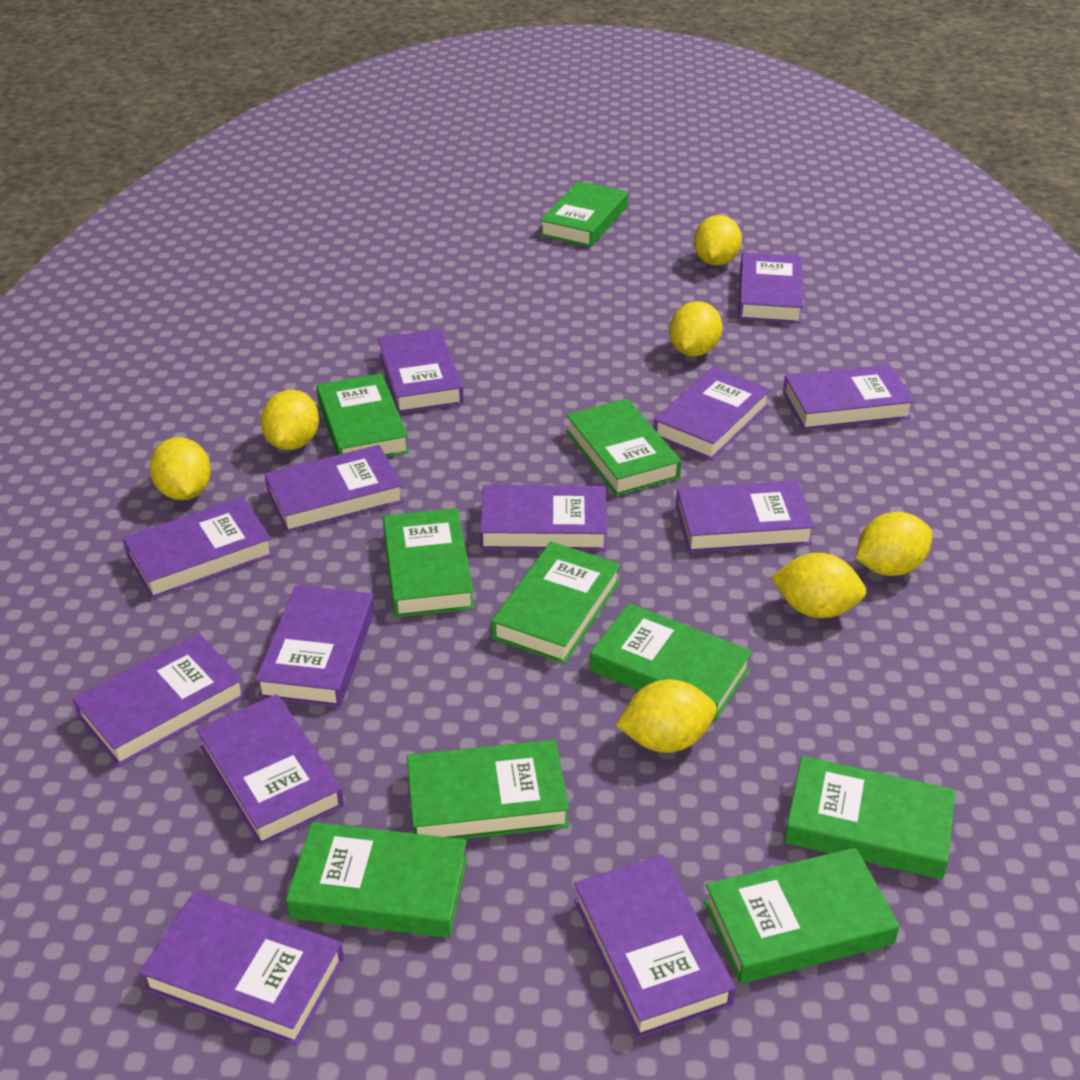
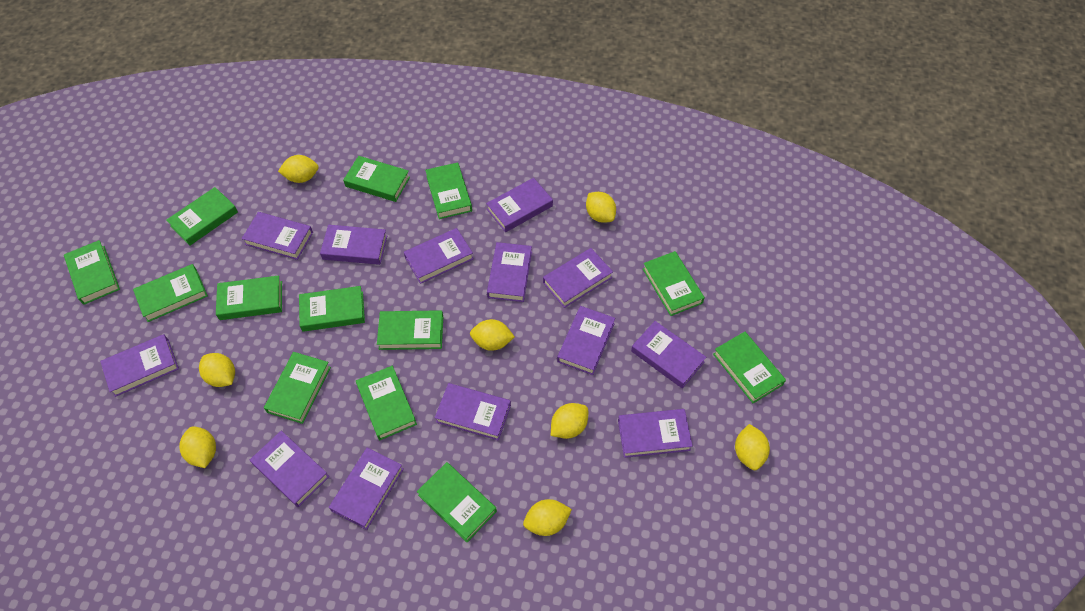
green book: [286,822,468,938] [316,373,409,457] [383,508,474,618] [407,740,569,839] [491,542,621,664] [540,181,628,247] [566,399,681,496] [590,603,752,722] [704,847,900,984] [784,756,955,879] = 10 -> [64,240,120,305] [133,264,208,322] [166,187,238,246] [216,276,282,320] [264,352,331,424] [299,286,365,332] [343,156,410,202] [356,366,417,440] [377,310,443,350] [417,462,497,542] [425,162,472,219] [643,251,705,316] [713,332,786,403] = 13
yellow lemon: [149,437,211,500] [261,390,319,450] [616,679,717,753] [669,301,722,357] [694,215,742,265] [771,553,866,618] [856,512,932,576] = 7 -> [179,426,216,468] [199,353,235,387] [278,155,319,183] [470,319,515,351] [523,499,572,536] [551,403,588,439] [586,192,616,223] [735,424,770,470] = 8

